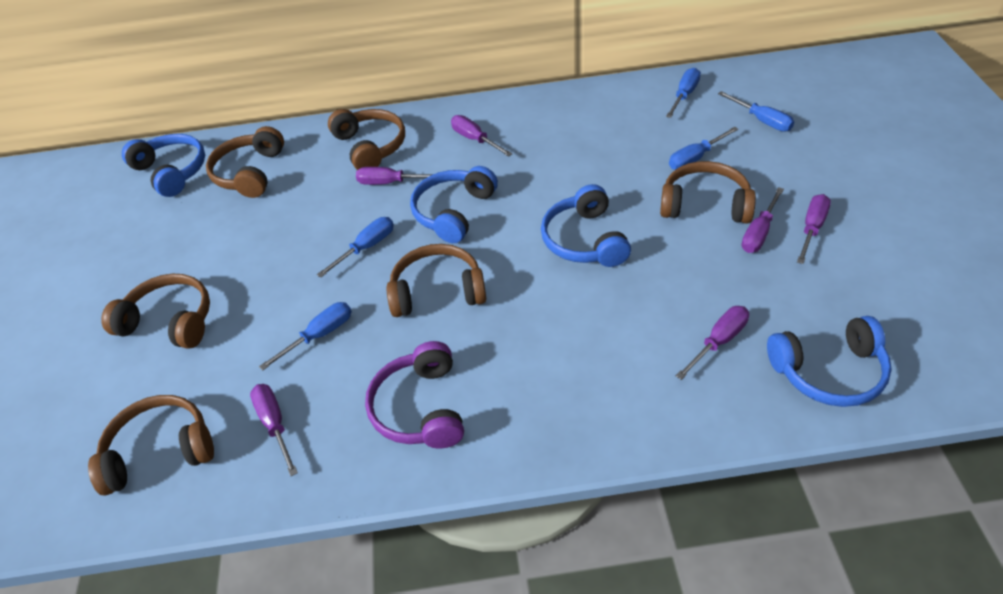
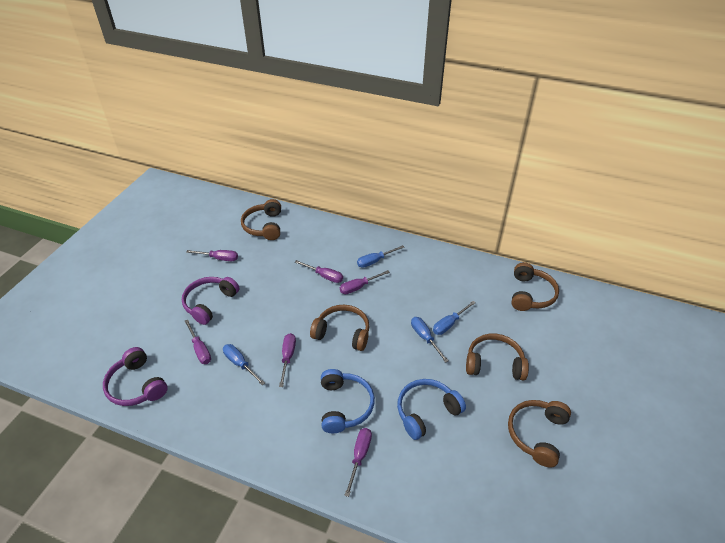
blue headphones: [122,134,205,197] [410,166,498,243] [541,184,631,267] [767,316,892,407] = 4 -> [321,369,375,433] [397,379,466,440] = 2
blue screwdriver: [259,302,352,371] [317,217,394,278] [666,68,701,118] [669,127,739,170] [718,91,794,132] = 5 -> [223,344,265,385] [357,245,404,268] [411,317,449,363] [433,301,476,335] = 4
brown headphones: [88,395,214,496] [101,274,210,349] [206,126,284,198] [328,109,405,170] [387,244,486,317] [660,161,756,224] = 6 -> [241,199,281,240] [310,305,370,351] [466,334,529,381] [508,400,571,467] [512,262,559,311] = 5
purple headphones: [365,341,464,449] = 1 -> [103,347,168,406] [182,277,240,325] = 2

